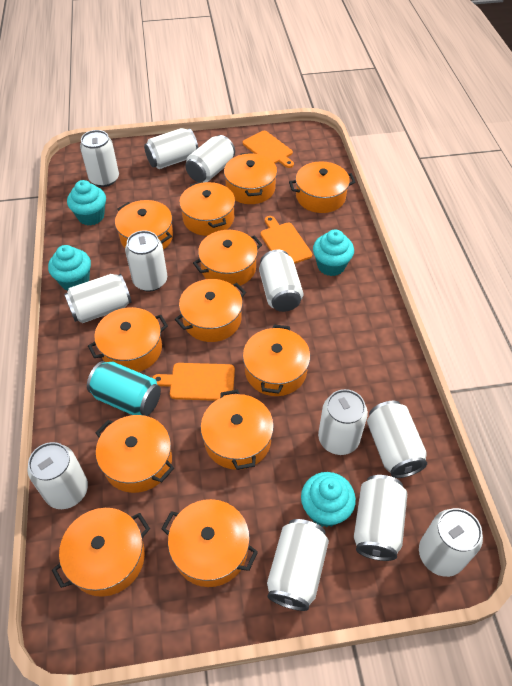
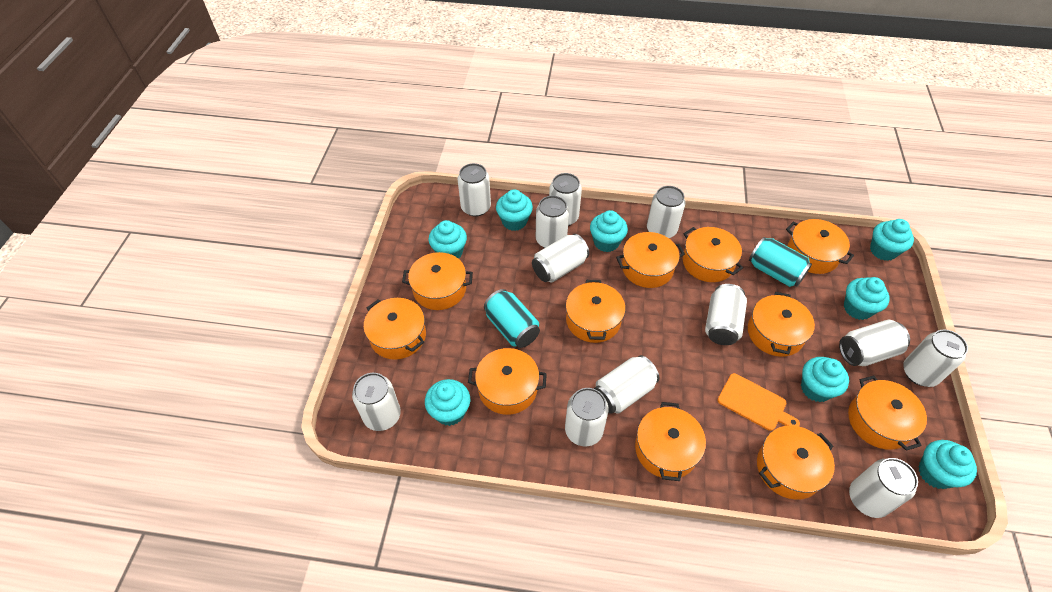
orange cutting board: [152,363,235,401] [243,131,294,168] [260,216,312,264] = 3 -> [717,373,800,431] = 1
orange pot: [52,508,150,597] [88,307,168,372] [95,415,174,493] [115,200,173,250] [161,499,258,587] [175,279,246,342] [179,181,235,236] [193,230,262,287] [200,390,274,470] [224,152,277,204] [243,324,310,396] [289,161,356,213] = 12 -> [364,298,426,360] [402,252,473,310] [468,348,547,415] [566,280,625,343] [616,232,685,288] [635,402,706,481] [683,227,743,282] [748,292,815,357] [757,426,835,500] [786,219,854,274] [848,375,927,451] = 11
turquoise can: [87,361,161,416] = 1 -> [484,289,540,348] [749,237,812,287] = 2
turquoise cupcake: [48,245,91,291] [67,180,106,226] [301,472,356,527] [313,229,354,276] = 4 -> [425,379,470,426] [429,220,467,259] [496,189,533,231] [590,210,628,252] [801,357,849,402] [844,277,890,320] [870,219,914,261] [918,440,977,489] = 8

